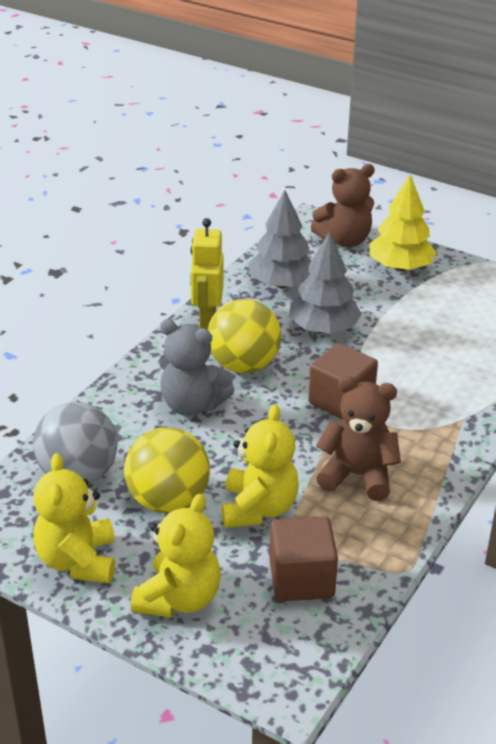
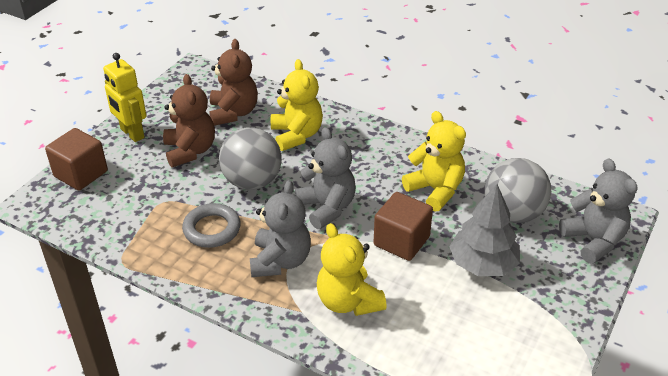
grey ball: [33,402,118,484] = 1 -> [219,127,282,190] [485,158,551,223] = 2
grey ring: none = 0 -> [182,203,241,248] = 1
grey teddy bear: [159,319,235,416] = 1 -> [250,180,311,277] [295,127,356,229] [559,158,637,264] = 3
grey tree: [248,190,312,288] [289,232,362,334] = 2 -> [449,184,520,276] = 1
yellow ball: [124,427,210,513] [208,299,281,373] = 2 -> none = 0
yellow tree: [369,174,437,271] = 1 -> none = 0

